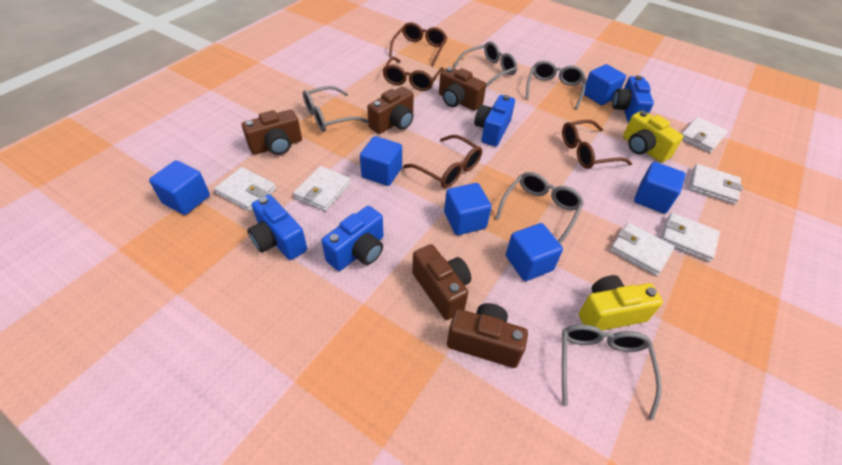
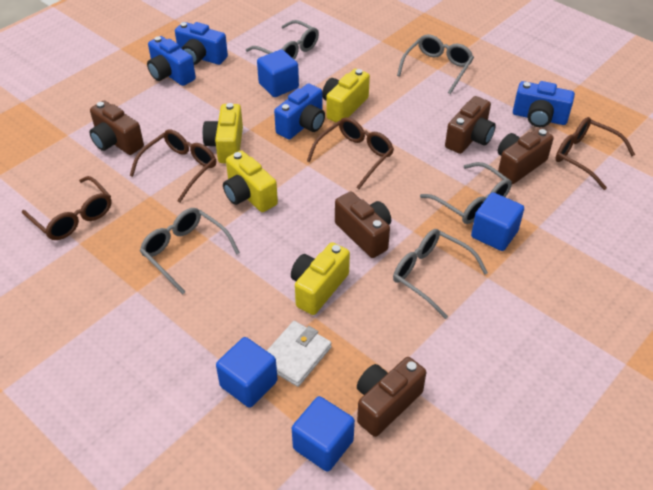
blue cube: [149,160,210,215] [360,136,402,186] [444,183,492,235] [506,223,563,281] [584,64,626,105] [634,162,686,214] = 6 -> [216,337,278,408] [257,49,299,97] [292,396,355,472] [471,192,524,251] = 4
white wallet: [214,167,276,211] [293,166,351,211] [610,223,674,276] [661,213,720,262] [681,117,728,153] [689,164,743,204] = 6 -> [267,321,331,387] = 1
yellow camera: [579,275,663,331] [623,110,683,163] = 2 -> [203,103,243,163] [223,150,278,212] [291,242,350,315] [322,69,370,122] = 4

